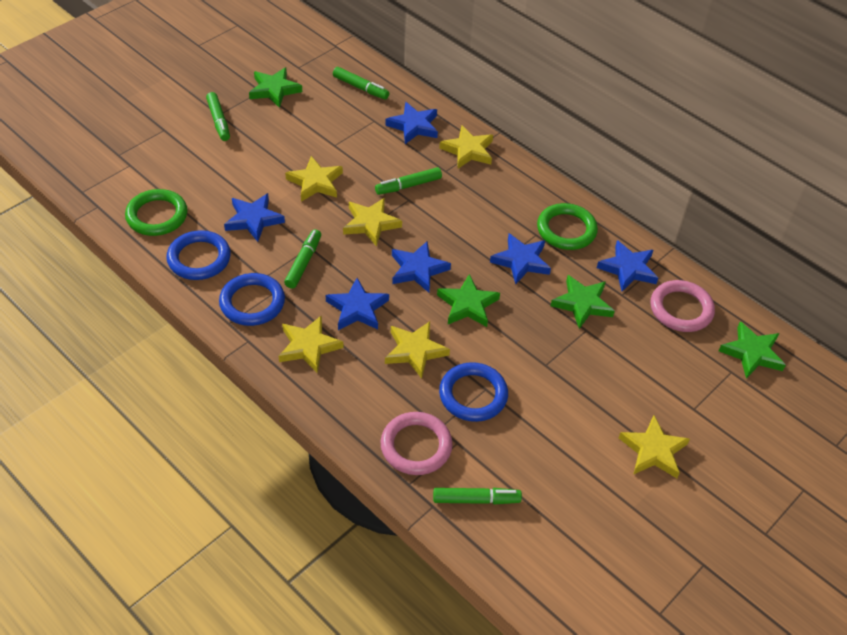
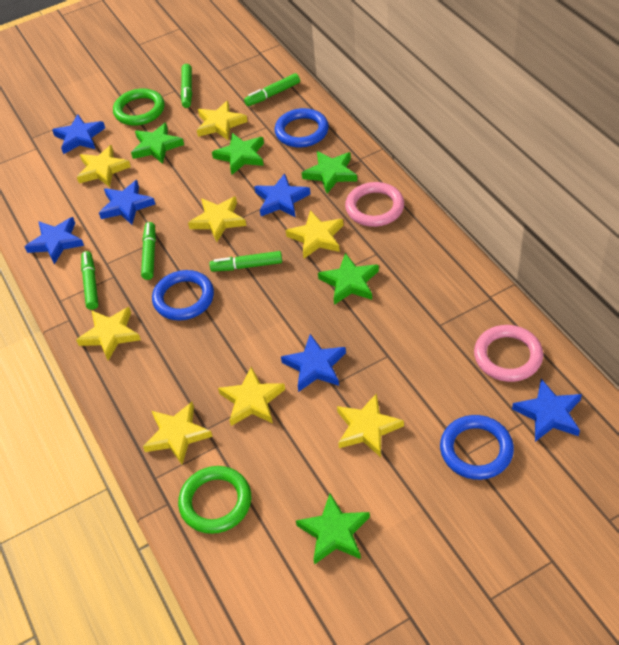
green star: [249,67,302,108] [437,274,500,327] [551,275,615,329] [719,321,786,379] = 4 -> [131,123,184,164] [212,133,264,175] [296,493,370,565] [302,151,357,194] [318,253,379,305] = 5
yellow star: [279,315,343,373] [285,156,343,202] [343,198,402,247] [385,321,450,379] [439,126,493,169] [619,415,690,478] = 6 -> [76,307,141,360] [77,145,131,187] [143,402,212,464] [188,196,246,242] [197,101,248,140] [218,367,285,426] [286,210,343,258] [337,393,404,457] = 8

